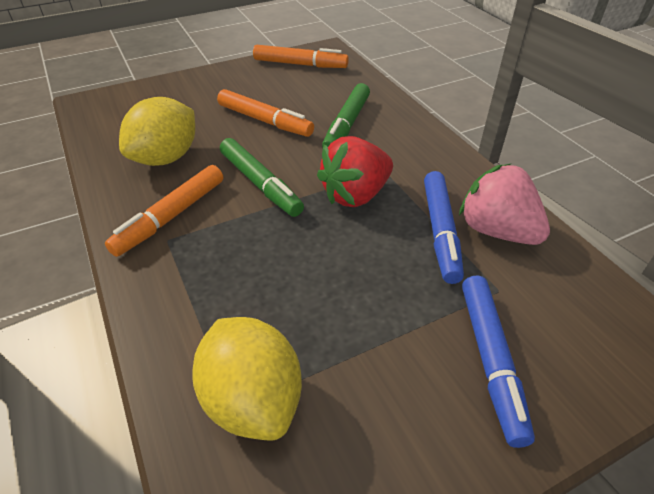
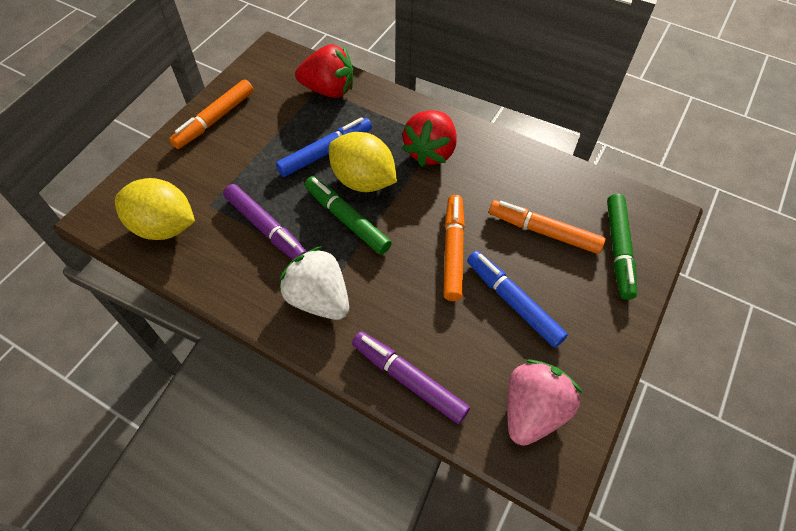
purple marker: none = 0 -> [223,184,307,260] [352,331,470,424] = 2
red strawberry: [317,136,393,207] = 1 -> [295,44,353,98] [402,110,457,167] = 2
white strawberry: none = 0 -> [279,246,349,320] = 1

